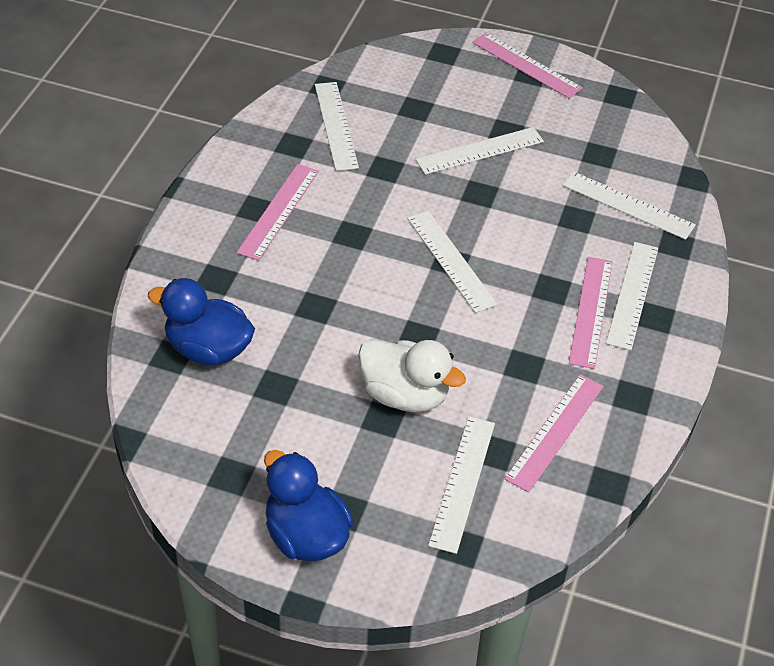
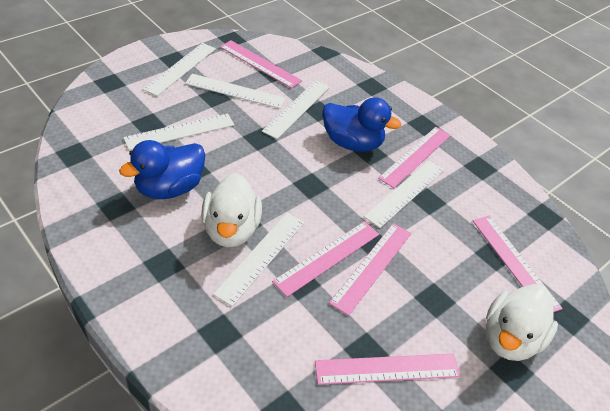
pink ruler: [237,164,319,261] [472,33,583,99] [504,374,604,492] [569,257,613,369] = 4 -> [220,40,302,88] [272,221,379,297] [315,354,460,385] [329,223,411,316] [378,127,451,188] [473,216,563,313] = 6
white duck: [358,339,466,412] = 1 -> [201,173,262,247] [485,284,558,361] = 2

